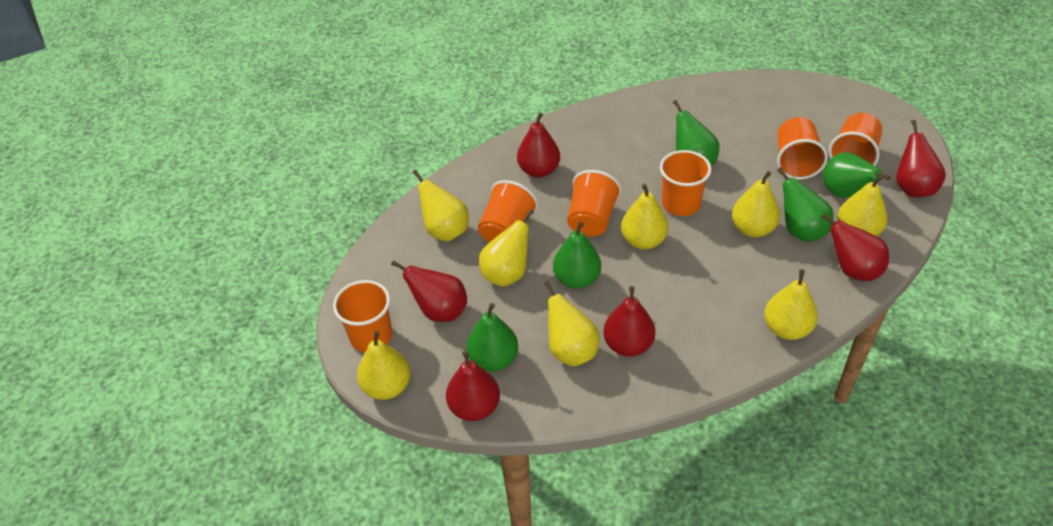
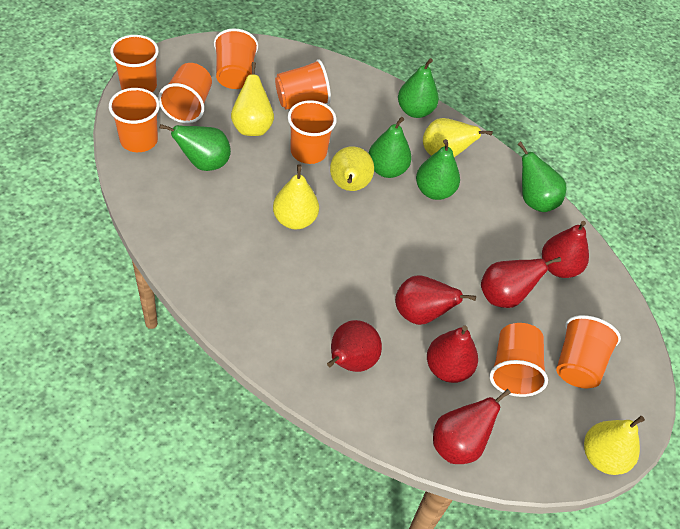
orange cup: [333,280,392,352] [478,180,538,243] [567,170,621,236] [660,150,712,216] [777,117,828,180] [828,113,882,166] = 6 -> [109,88,160,152] [110,35,159,92] [158,63,212,123] [214,28,258,89] [275,59,331,110] [288,100,337,164] [489,323,548,397] [556,315,621,388] = 8
yellow pear: [357,331,411,400] [412,170,469,242] [479,209,534,287] [544,281,600,366] [621,183,668,250] [732,171,780,237] [764,269,818,340] [838,175,887,236] = 8 -> [231,62,274,136] [273,165,319,229] [330,146,374,191] [423,118,493,157] [584,416,645,475] = 5

